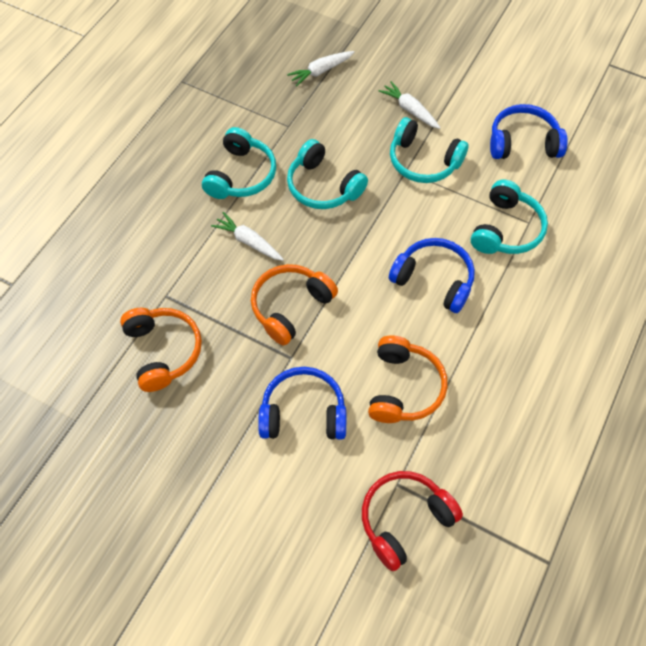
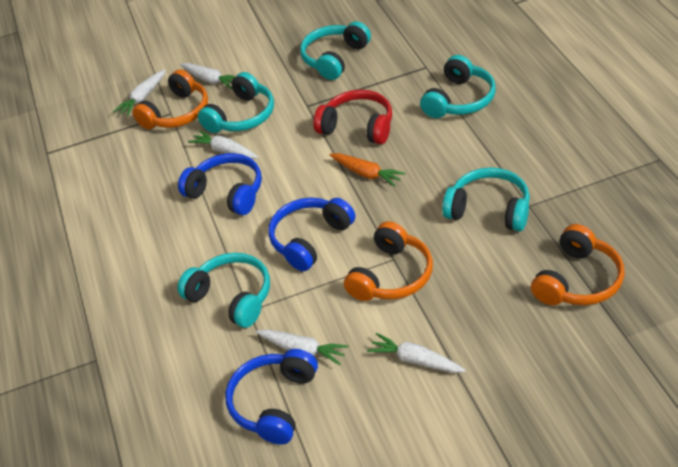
orange carrot: none = 0 -> [329,153,405,187] = 1
turquoise headphones: [202,127,276,199] [287,139,368,209] [390,117,469,183] [471,180,548,254] = 4 -> [178,253,270,328] [198,72,274,133] [300,21,371,80] [420,55,496,118] [442,167,530,231] = 5
white carrot: [211,212,284,261] [287,51,354,86] [379,81,440,129] = 3 -> [113,69,166,116] [180,63,236,89] [188,130,259,159] [256,329,349,365] [367,333,466,373] = 5

